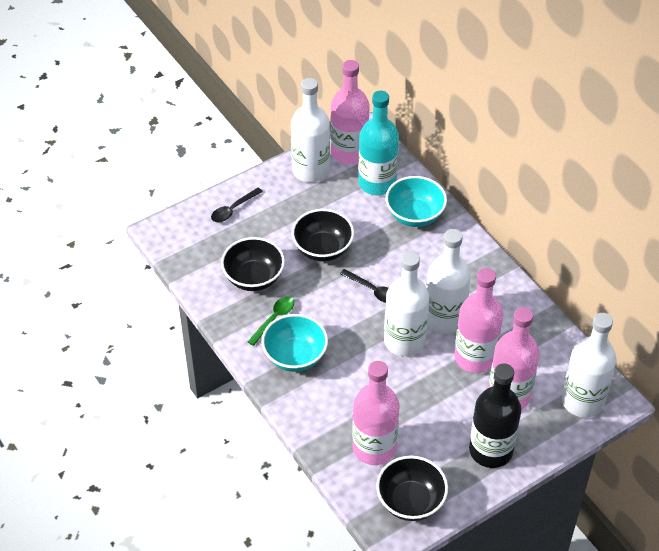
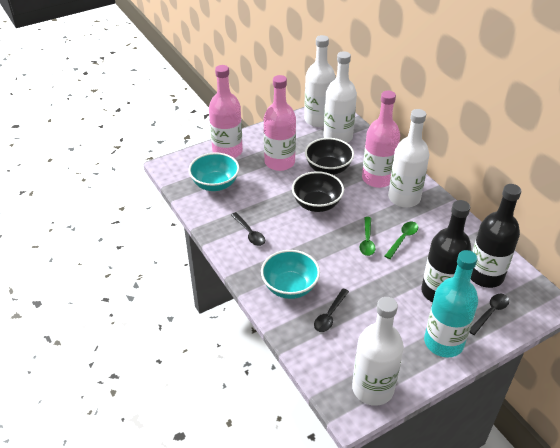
black bottle: [469,364,521,468] = 1 -> [421,200,472,302] [471,184,521,288] = 2
black bowl: [221,237,285,291] [292,209,354,261] [376,456,448,521] = 3 -> [292,171,344,212] [305,138,354,175] = 2
black spoon: [211,188,263,222] [340,269,389,303] = 2 -> [231,212,265,246] [314,289,349,332] [469,294,509,335] = 3
green spoon: [247,297,294,346] = 1 -> [360,217,376,256] [385,222,418,259] = 2
pink bottle: [330,60,369,164] [352,361,399,465] [454,268,503,373] [489,307,540,410] = 4 -> [209,65,243,158] [264,75,296,171] [362,91,400,188] = 3

